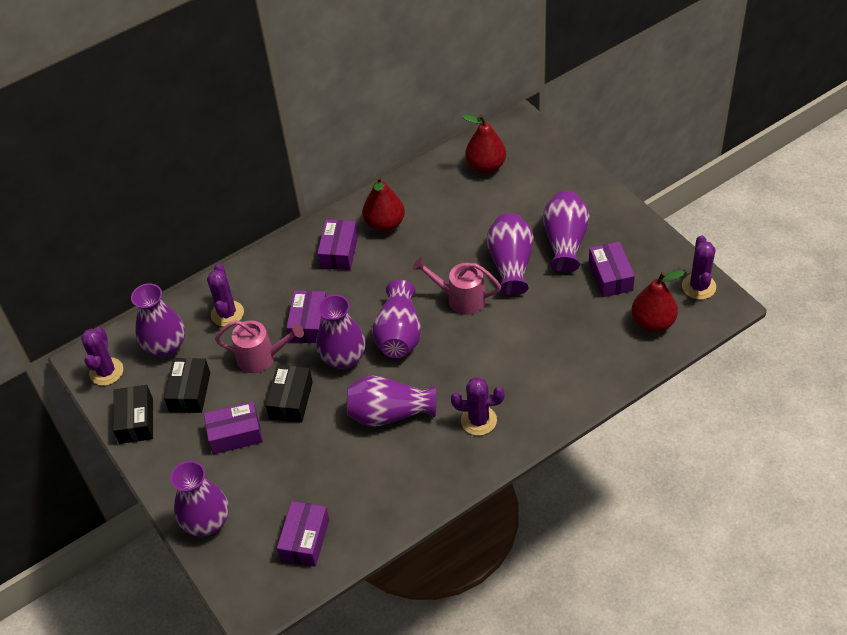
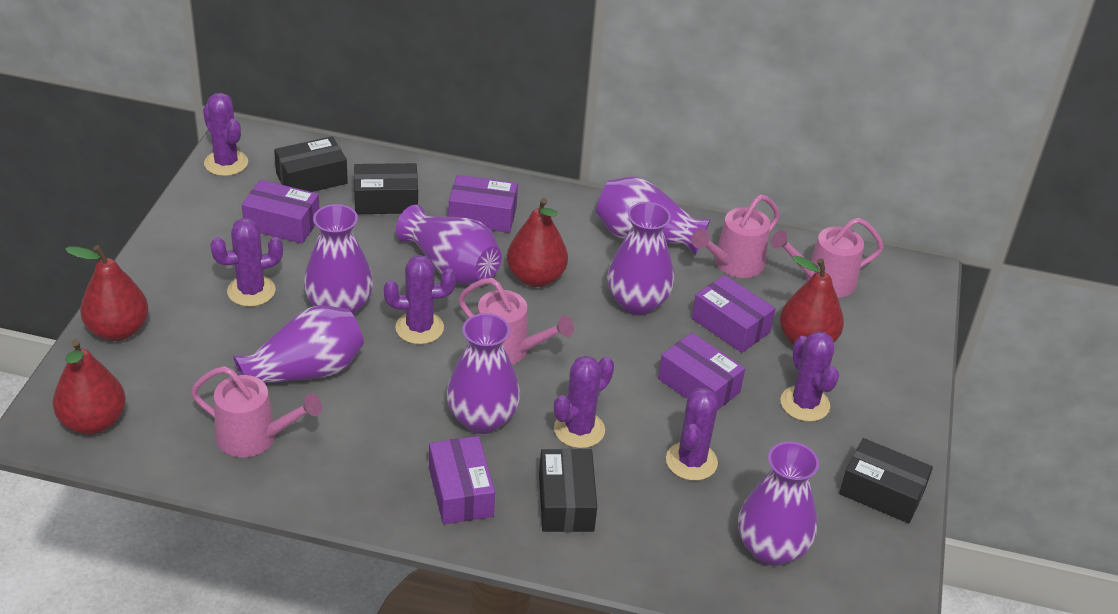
black box: [113,385,153,444] [164,358,210,413] [266,365,313,423] = 3 -> [274,136,348,192] [354,163,418,214] [539,449,597,532] [839,438,933,523] = 4
pink watering can: [215,320,304,373] [413,257,501,315] = 2 -> [191,366,322,457] [459,278,574,365] [691,195,780,278] [771,218,884,298] = 4
purple cactus: [81,327,123,386] [207,264,244,327] [451,377,505,436] [682,235,716,300] = 4 -> [203,93,248,176] [210,218,283,307] [384,255,456,344] [554,356,614,448] [666,388,718,481] [781,331,839,422] = 6
red pear: [362,176,405,232] [462,115,506,173] [631,270,685,332] = 3 -> [53,339,126,435] [65,245,149,341] [507,198,568,287] [780,256,844,345] = 4

